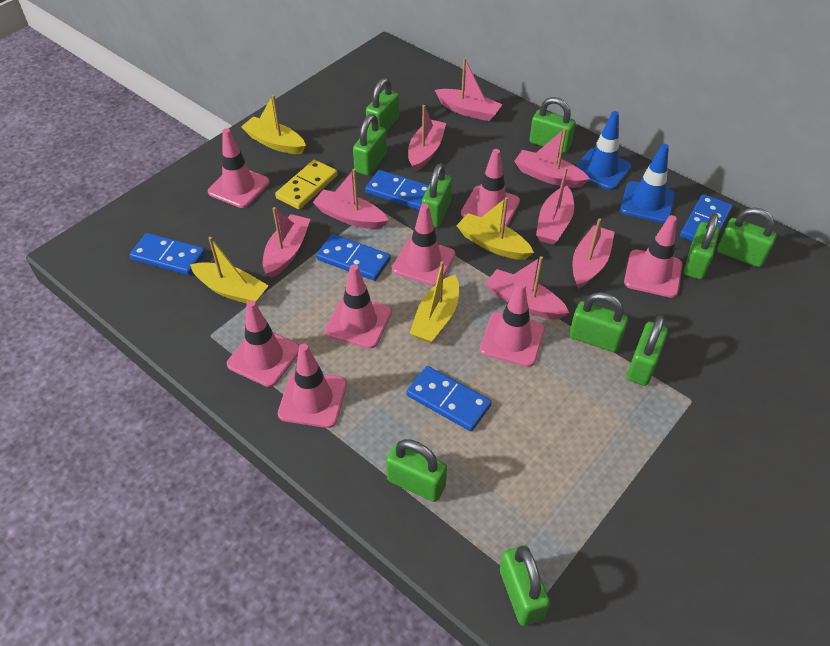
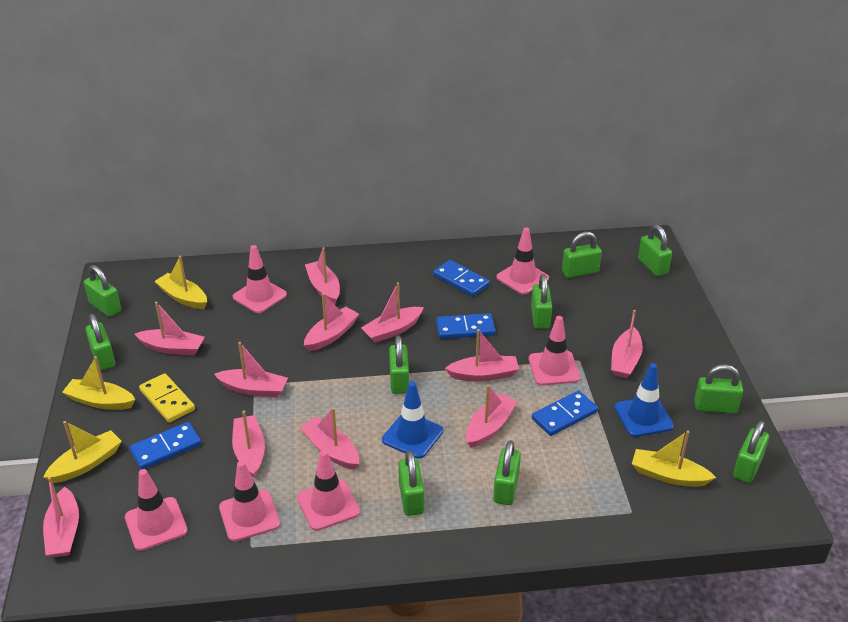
blue domino: [130,233,206,275] [316,234,391,281] [365,170,429,210] [407,366,492,431] [680,194,733,241] = 5 -> [129,422,202,469] [433,260,490,297] [436,313,496,339] [532,390,598,436] = 4
pink boat: [263,207,311,278] [313,169,389,229] [408,105,446,172] [435,58,503,121] [485,256,569,319] [514,128,590,188] [536,167,574,245] [573,218,615,289] = 8 -> [43,477,79,557] [135,302,205,355] [214,342,288,397] [232,411,265,477] [300,408,359,470] [304,293,359,351] [305,247,340,305] [361,282,424,343] [445,329,519,381] [466,385,518,448] [611,310,643,378] = 11
pink traffic cone: [208,128,270,208] [227,300,300,387] [278,344,347,428] [325,264,392,349] [392,204,456,286] [461,149,520,226] [480,282,545,367] [624,215,682,298] = 8 -> [125,469,188,551] [219,461,280,542] [233,245,287,313] [297,450,360,531] [496,228,549,295] [529,316,580,385] = 6

